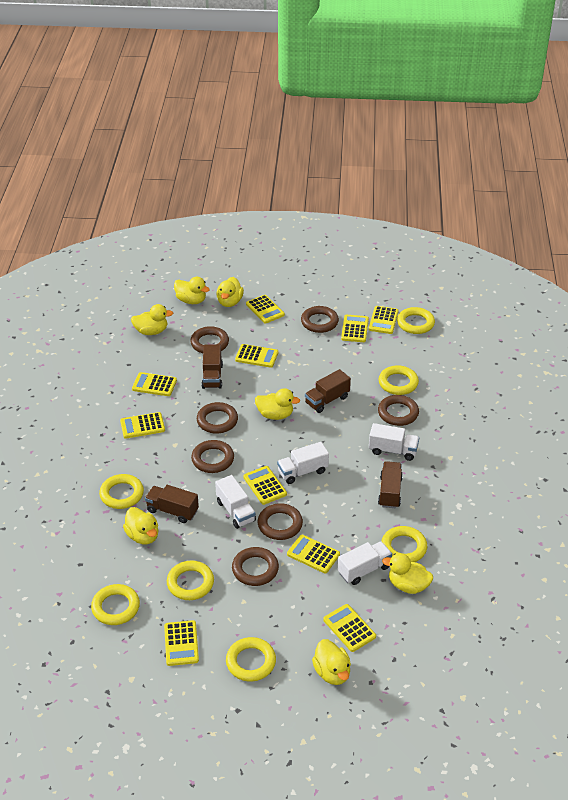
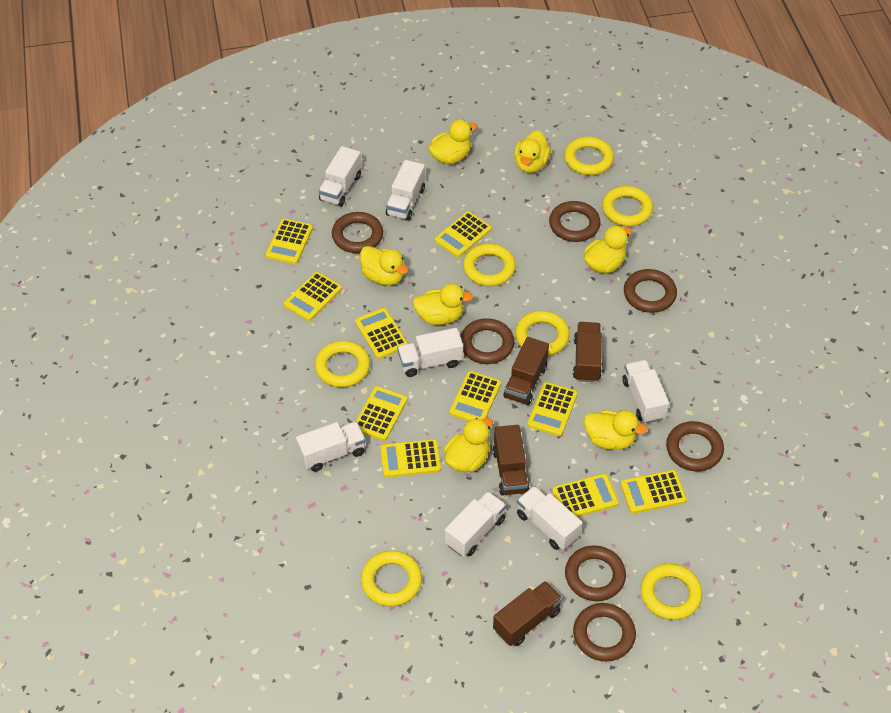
white truck: [215,475,256,529] [277,442,329,484] [338,541,392,585] [369,423,419,461] = 4 -> [296,421,366,472] [319,146,362,207] [386,160,425,221] [397,328,463,377] [445,491,506,557] [517,486,583,550] [622,360,669,423] = 7

